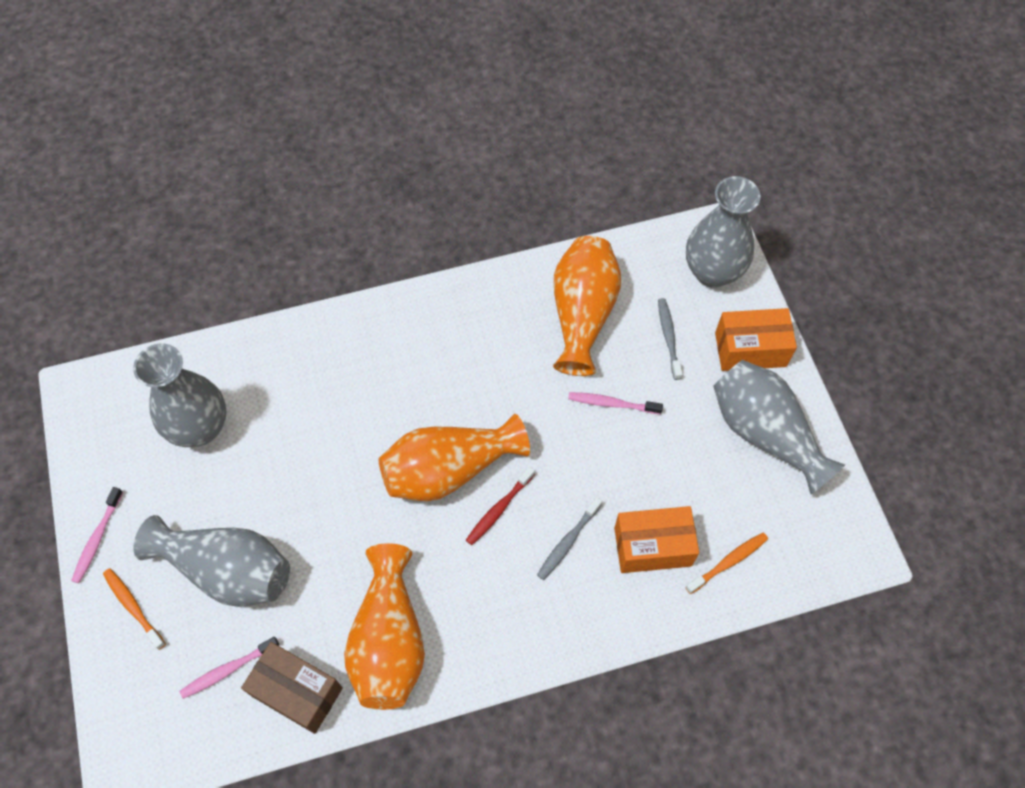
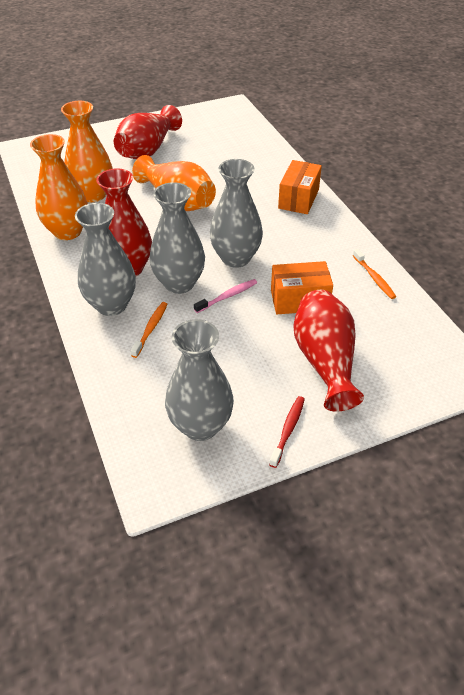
brown box: [241,642,343,734] = 1 -> none = 0
grey toothbrush: [537,497,602,580] [658,298,683,380] = 2 -> none = 0
pink toothbrush: [71,487,123,583] [179,637,279,699] [568,392,663,414] = 3 -> [194,279,257,313] = 1
red vase: none = 0 -> [96,169,152,276] [114,105,182,159] [293,290,364,411] = 3

